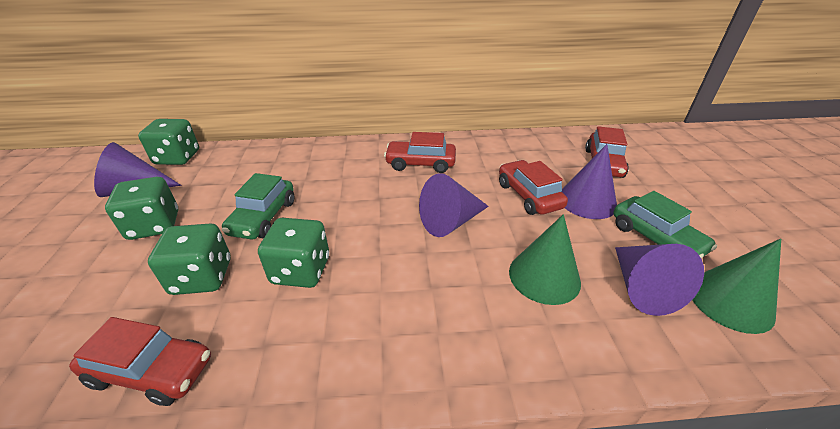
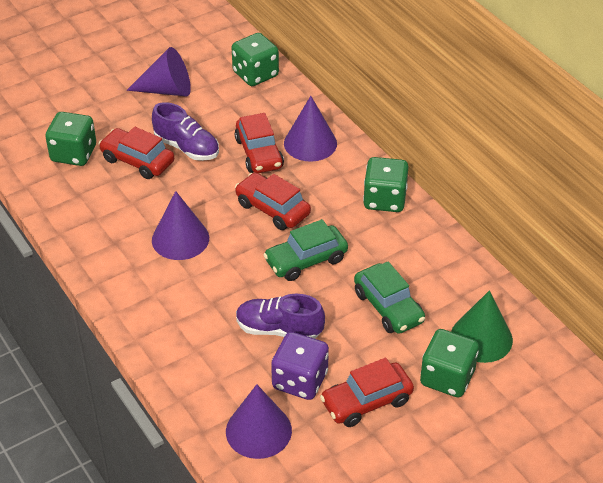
green cone: [509,214,581,305] [693,239,781,334] = 2 -> [451,290,513,363] = 1
purple dice: none = 0 -> [271,332,329,400] = 1
purple shoe: none = 0 -> [152,102,219,161] [236,294,325,339] = 2

